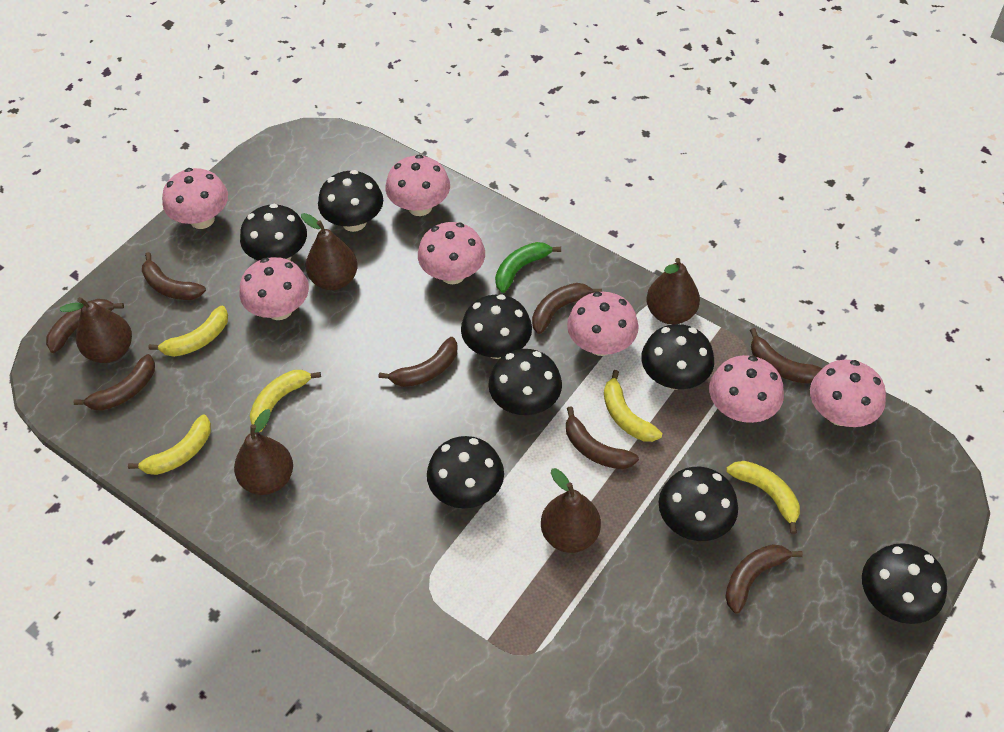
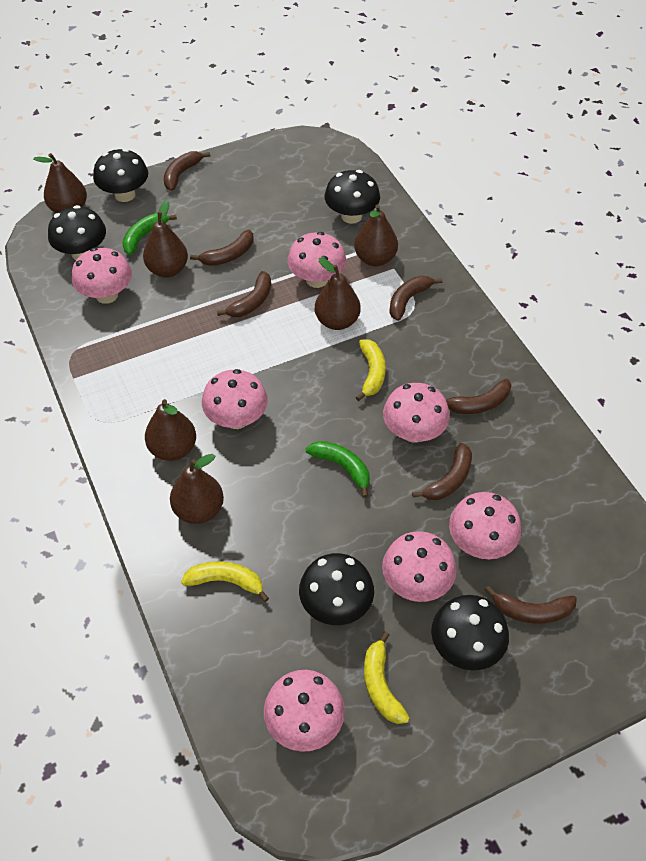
black mushroom: [240,204,307,261] [318,170,383,232] [427,436,504,508] [461,294,532,359] [488,349,562,415] [641,324,714,389] [659,467,738,541] [862,543,947,624] = 8 -> [48,205,106,260] [93,149,148,202] [299,553,374,625] [324,170,380,224] [431,595,509,670] = 5
brown banana: [46,299,124,353] [73,354,155,411] [142,252,206,300] [379,337,458,387] [532,283,602,334] [566,406,639,469] [725,544,803,614] [750,328,822,384] = 8 -> [164,151,210,191] [190,230,253,266] [217,271,271,317] [389,276,443,321] [412,443,472,500] [446,379,511,414] [485,586,577,624] = 7
brown pear: [59,297,132,363] [234,409,293,495] [301,213,358,290] [541,468,601,553] [646,258,700,325] = 5 -> [33,153,87,213] [143,200,188,278] [145,399,196,461] [170,454,224,524] [315,257,361,330] [354,204,398,266] = 6
green banana: [495,242,561,293] = 1 -> [122,213,177,255] [306,441,370,498] = 2
yellow banana: [128,414,211,475] [148,305,228,357] [250,370,321,432] [604,370,662,442] [726,461,800,534] = 5 -> [181,561,269,602] [356,339,386,401] [364,631,410,724] = 3

